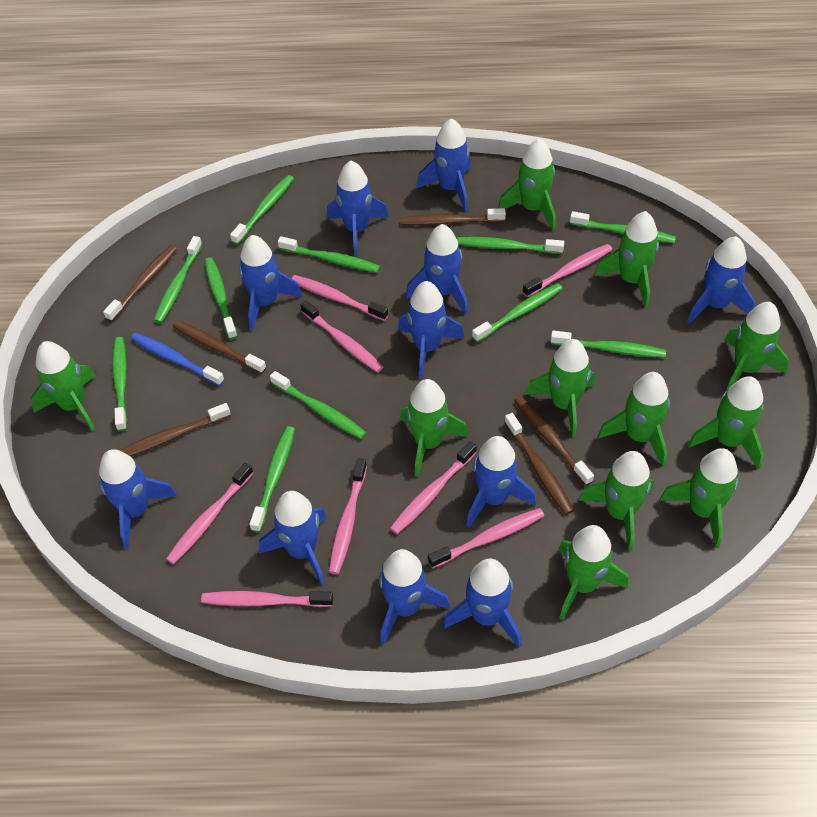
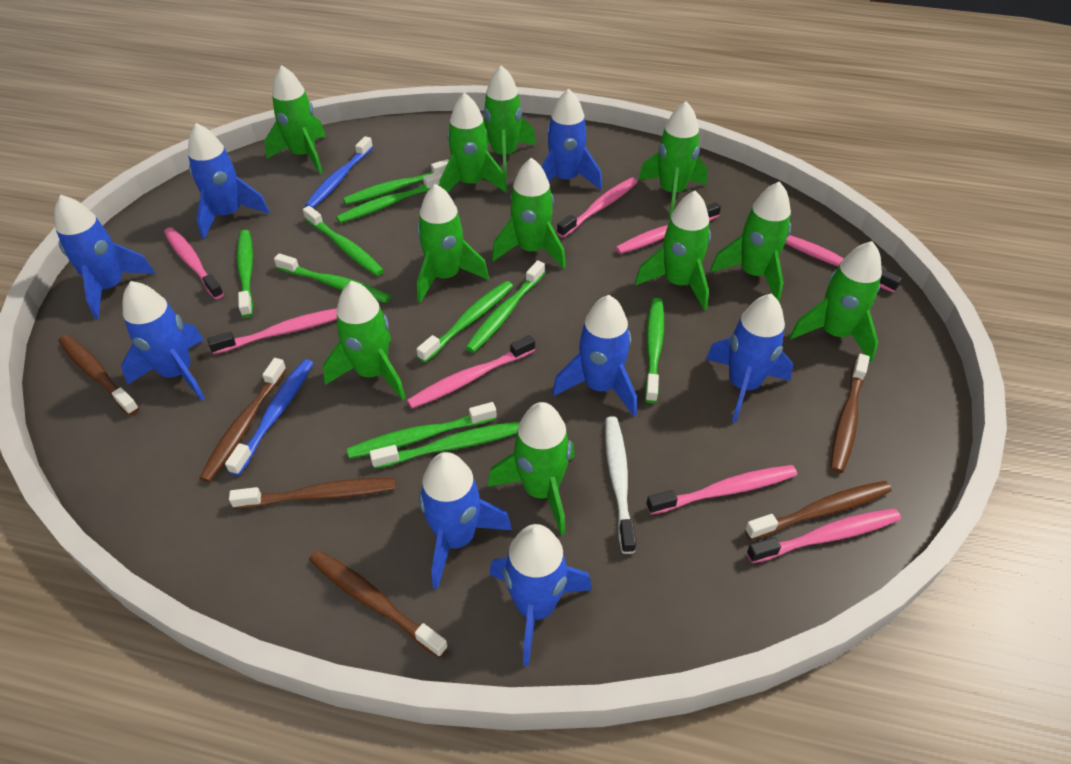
blue rocket: [99,449,177,548] [239,235,303,330] [259,491,326,585] [327,161,389,256] [379,549,450,645] [398,281,464,378] [406,224,468,314] [417,118,471,211] [443,559,522,648] [466,436,536,528] [687,236,755,324] = 11 -> [54,194,156,319] [121,281,205,401] [188,123,270,239] [419,452,512,589] [489,524,592,666] [541,89,602,190] [552,295,637,416] [706,294,793,422] = 8
blue toothbrush: [131,333,225,386] = 1 -> [225,359,313,476] [305,136,373,208] = 2
green toothbrush: [112,337,127,431] [154,236,202,323] [204,257,237,340] [230,175,294,245] [249,426,295,532] [270,371,367,439] [278,236,380,273] [457,237,564,254] [472,283,563,342] [551,331,666,358] [570,211,676,243] = 11 -> [237,230,253,318] [274,253,391,303] [303,206,384,276] [336,171,443,223] [343,159,449,205] [347,402,497,459] [369,421,520,469] [416,281,513,363] [465,261,545,353] [645,298,664,403] = 10
white toothbrush: none = 0 -> [605,416,636,554] = 1

